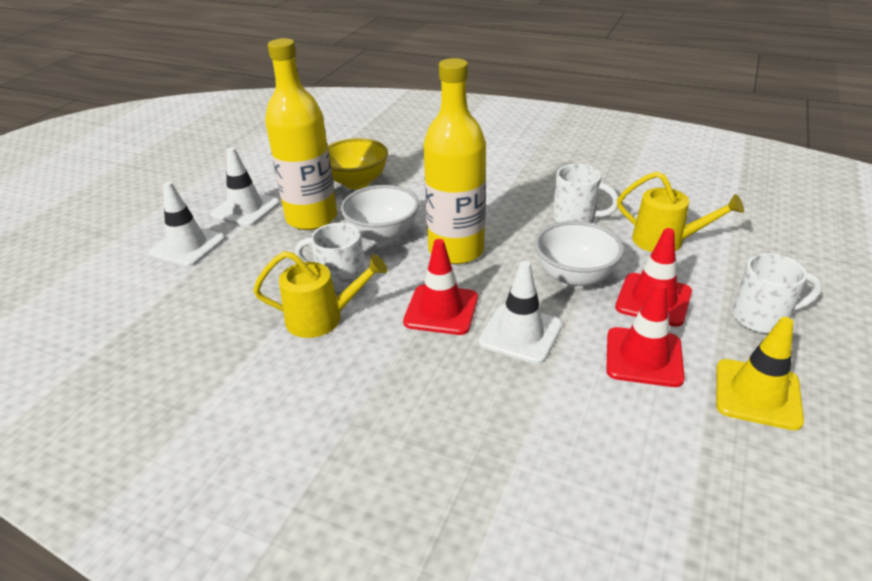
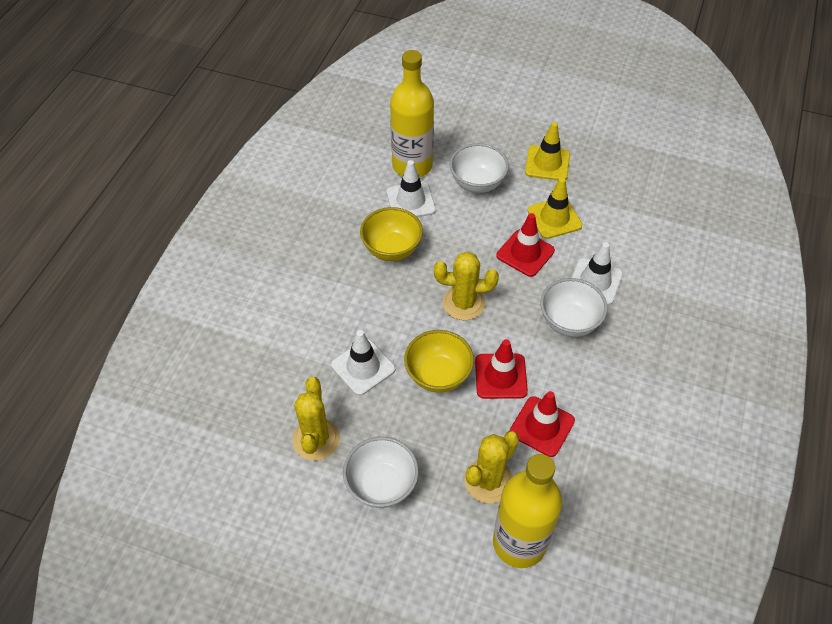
white bowl: [341,185,419,244] [535,221,624,288] = 2 -> [343,437,419,508] [450,143,509,193] [540,278,608,337] = 3
white mug: [295,223,365,295] [553,164,619,223] [732,253,822,333] = 3 -> none = 0
yellow bowl: [328,138,388,189] = 1 -> [360,207,423,261] [404,330,474,393] = 2
yellow cactus: none = 0 -> [292,377,340,461] [434,252,499,320] [464,431,519,503] = 3
yellow traffic cone: [716,317,804,430] = 1 -> [525,122,570,180] [528,178,582,239] = 2
yellow watering can: [253,251,387,338] [617,171,744,252] = 2 -> none = 0

